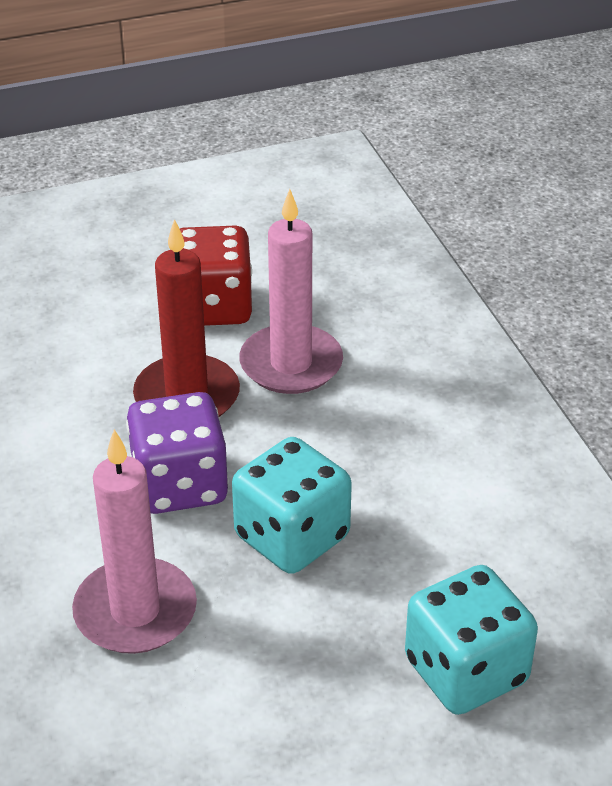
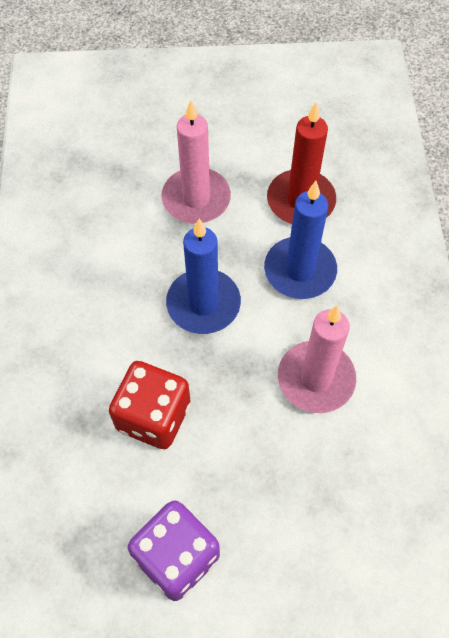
blue candle: none = 0 -> [166,219,241,334] [264,181,337,299] = 2
turquoise dice: [232,437,352,574] [405,565,538,715] = 2 -> none = 0

